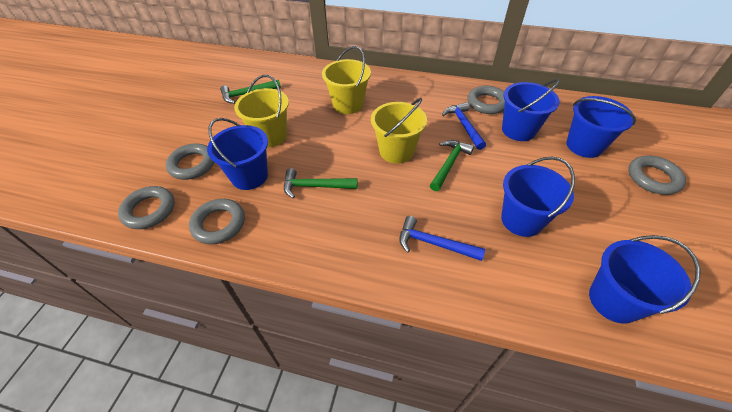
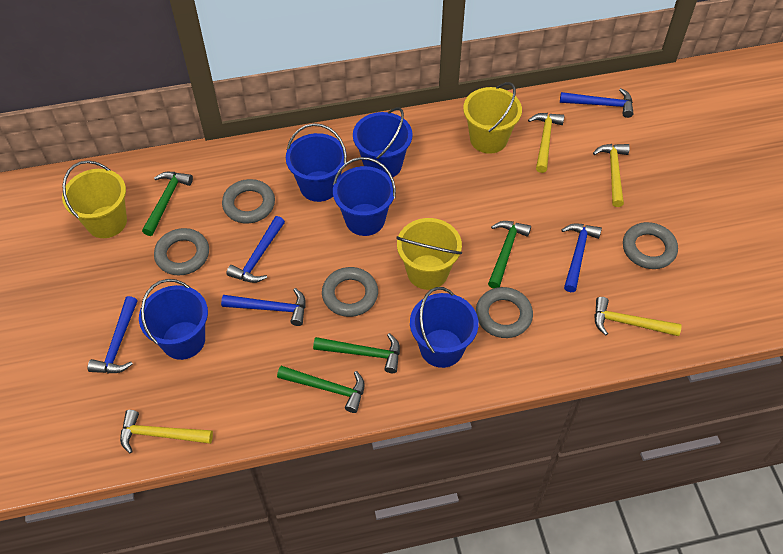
blue hammer: [399,216,485,261] [442,102,486,150] = 2 -> [88,296,138,373] [221,288,306,326] [226,216,285,283] [560,88,634,118] [561,223,602,292] = 5
green hammer: [220,79,281,104] [284,168,358,199] [430,140,474,191] = 3 -> [142,172,193,236] [277,366,365,413] [313,333,400,373] [488,221,531,289] = 4
yellow hammer: none = 0 -> [120,410,213,454] [528,113,564,173] [593,144,630,207] [594,297,682,336] = 4

